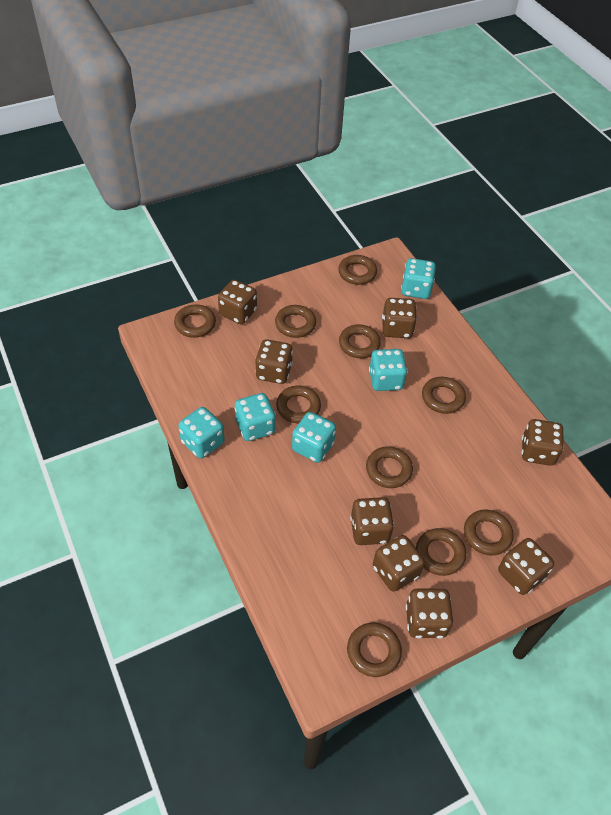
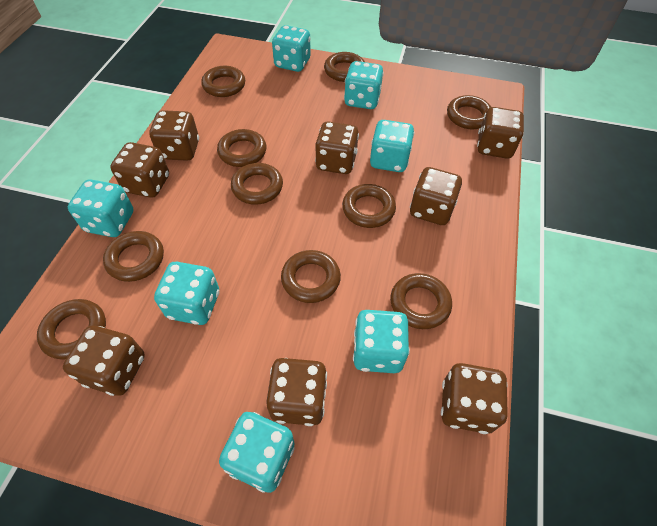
turquoise dice: [178,407,225,458] [234,393,276,441] [292,412,336,463] [369,349,408,391] [401,258,436,299] = 5 -> [68,179,134,237] [154,262,219,325] [219,412,295,493] [272,25,311,72] [344,61,384,109] [353,310,410,373] [370,120,414,172] = 7

